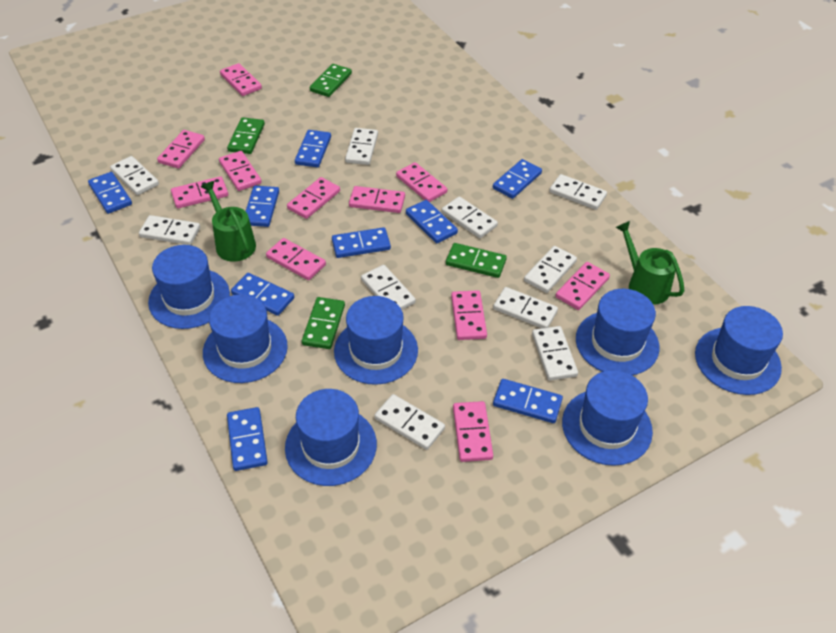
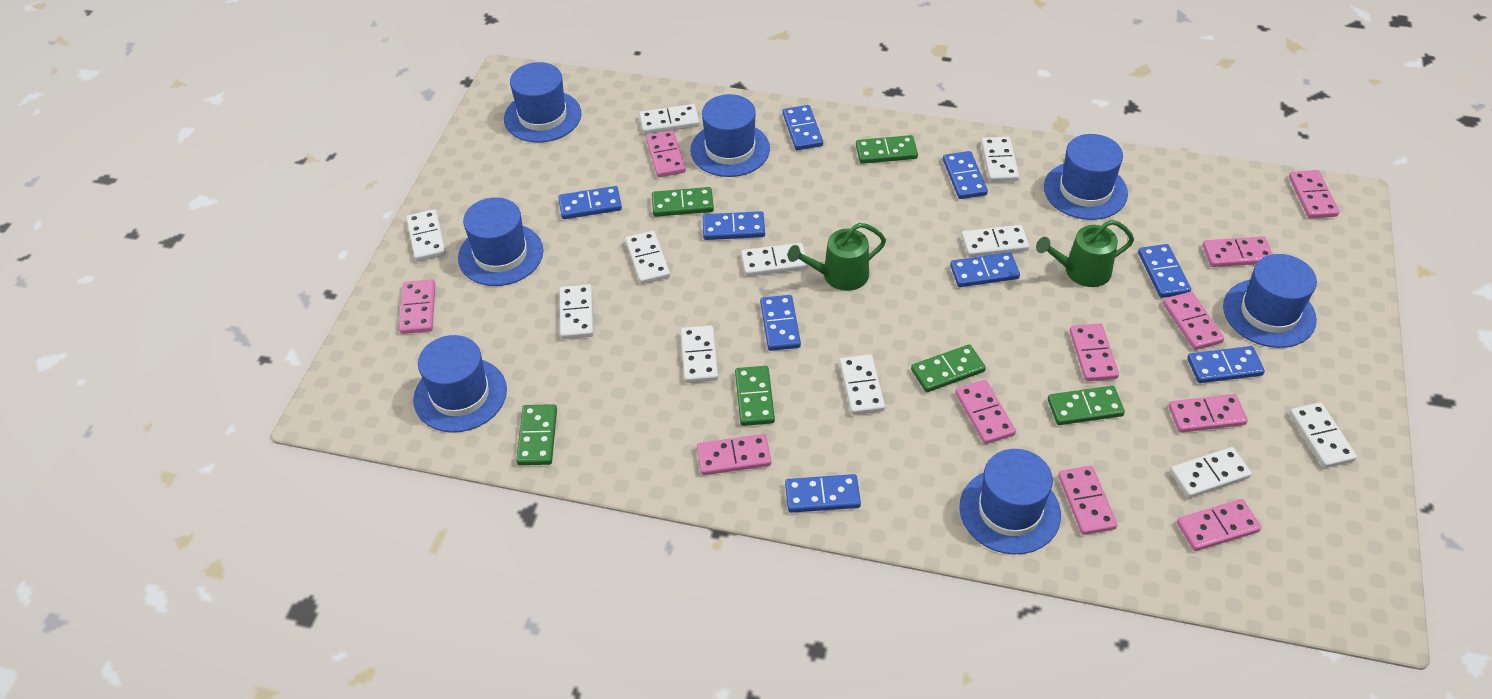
green domino: [227,117,265,154] [302,297,345,349] [310,64,352,97] [446,243,507,278] = 4 -> [516,404,557,465] [652,187,714,217] [735,366,775,426] [856,135,918,164] [911,344,986,392] [1048,386,1125,425] = 6
white domino: [110,156,159,195] [139,215,200,245] [345,128,378,165] [361,265,416,310] [374,394,445,450] [442,196,498,238] [493,287,558,328] [524,246,577,293] [532,326,578,381] [549,174,607,210] = 10 -> [406,209,446,261] [560,284,594,339] [625,231,670,284] [639,104,700,134] [681,325,718,383] [741,243,808,276] [839,354,885,415] [961,225,1029,257] [981,137,1019,182] [1170,447,1252,498] [1289,402,1357,468] = 11

